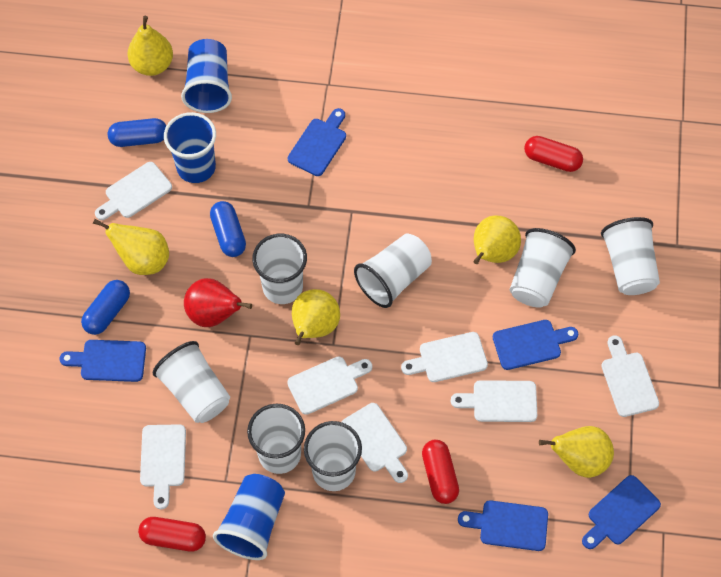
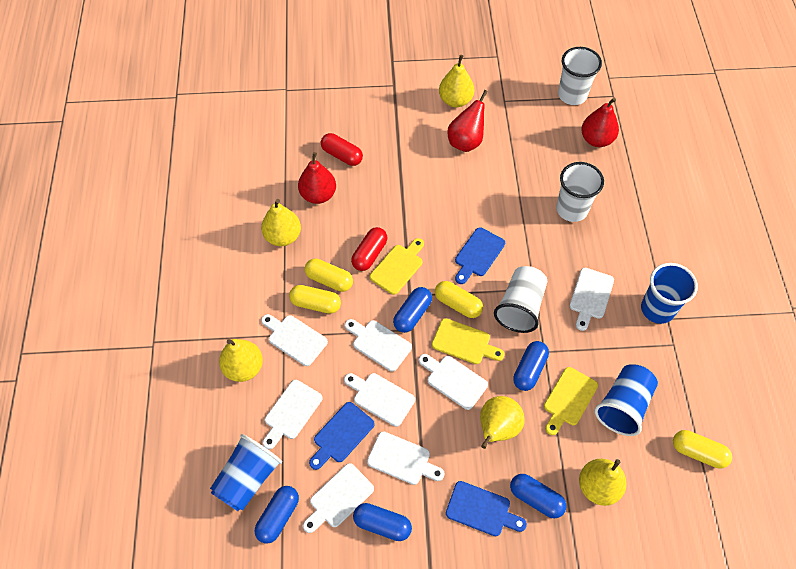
blue capsule: [81,280,130,335] [108,118,166,147] [210,201,246,257] = 3 -> [254,486,299,544] [353,503,412,541] [393,287,432,333] [510,474,566,518] [513,341,549,391] = 5
blue cutting board: [60,340,146,382] [288,108,346,176] [458,500,548,551] [493,320,578,370] [582,475,661,549] = 5 -> [309,402,375,470] [446,481,527,536] [455,227,505,284] = 3
red capsule: [138,517,206,551] [422,440,459,504] [524,136,583,172] = 3 -> [321,133,363,166] [351,227,387,271] = 2
red pear: [184,278,252,327] = 1 -> [298,152,336,204] [447,90,488,152] [581,97,619,147] = 3
white cup: [153,341,230,423] [247,404,305,474] [252,234,307,304] [304,421,362,491] [354,234,432,308] [510,228,576,308] [601,217,660,295] = 7 -> [494,266,547,333] [556,162,604,222] [558,47,602,105] = 3
white cutting board: [95,162,172,220] [140,424,186,509] [287,356,372,415] [342,403,408,483] [401,332,488,382] [451,380,537,422] [601,335,659,417] = 7 -> [261,314,328,366] [263,380,322,449] [303,463,374,533] [344,373,415,427] [345,319,412,372] [367,431,445,485] [419,354,488,410] [570,268,614,331] = 8
yellow capsule: none = 0 -> [289,285,341,314] [305,258,353,292] [435,281,483,318] [673,430,732,469] = 4
yellow cutting board: none = 0 -> [370,238,424,295] [432,318,505,364] [544,367,598,435] = 3

